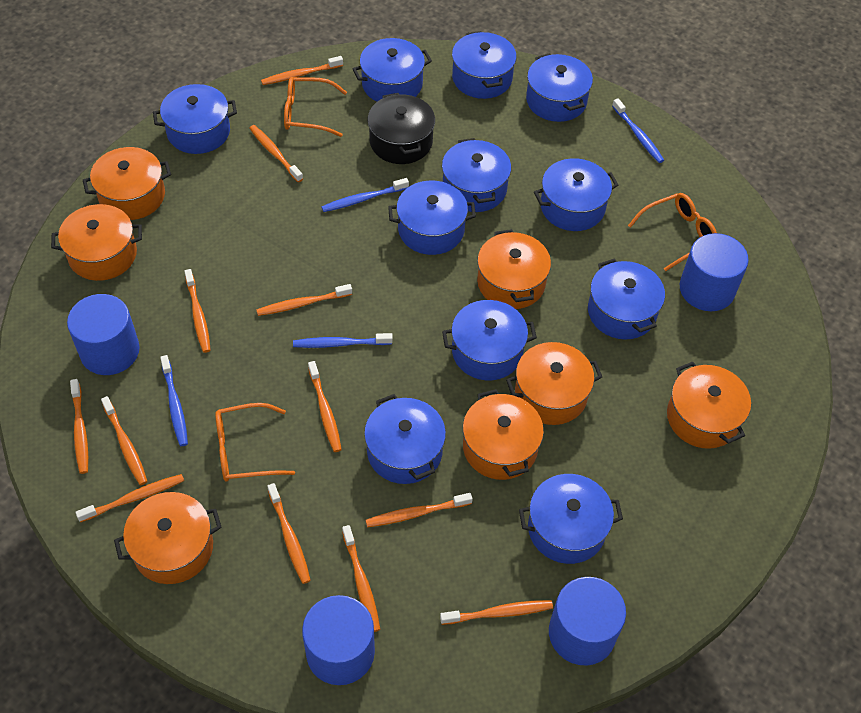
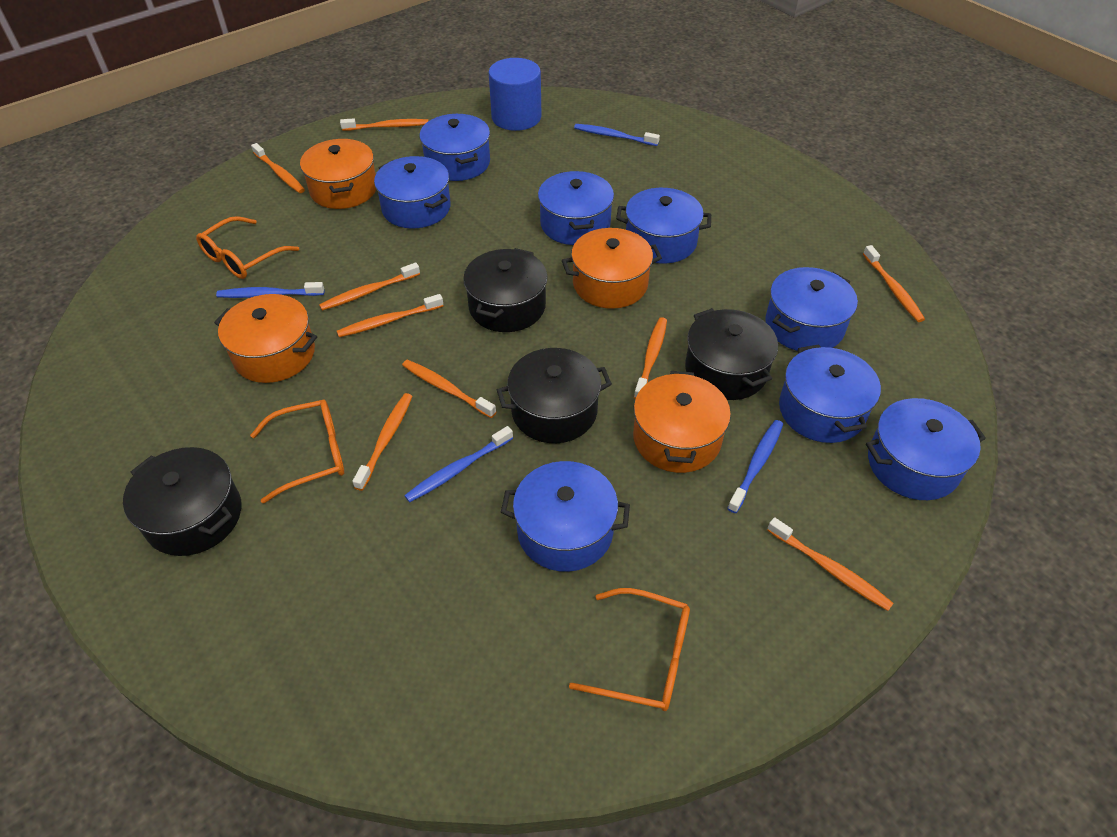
black pot: [367,93,435,164] = 1 -> [123,447,242,556] [463,248,547,332] [497,348,612,443] [685,308,778,400] = 4
blue cylinder: [67,294,140,375] [302,595,375,685] [549,577,626,666] [680,233,749,311] = 4 -> [489,58,542,131] = 1
blue pot: [153,84,237,154] [352,38,432,102] [364,394,446,484] [388,180,476,255] [442,138,511,212] [442,300,537,380] [452,31,517,99] [519,474,623,564] [526,53,593,122] [534,158,618,231] [588,258,665,340] = 11 -> [374,156,451,229] [419,114,490,181] [501,461,630,572] [538,171,614,245] [616,188,711,264] [765,267,858,351] [779,345,881,443] [866,398,986,500] = 8
orange pot: [51,204,142,281] [83,147,171,220] [114,492,222,584] [463,389,544,480] [477,229,551,309] [506,342,602,425] [667,362,751,449] = 7 -> [214,294,317,383] [300,139,376,209] [562,228,662,309] [633,371,731,473] = 4
orange toothbrush: [70,379,88,474] [76,474,184,522] [101,396,148,485] [184,269,211,353] [249,125,303,182] [256,284,352,316] [261,56,343,85] [267,483,311,584] [308,361,342,452] [342,525,381,632] [366,493,473,527] [440,600,553,625] = 12 -> [251,143,305,193] [319,263,420,311] [337,294,443,337] [340,118,428,131] [352,393,412,491] [402,360,496,418] [634,317,667,399] [767,517,894,611] [863,245,925,322] = 9

